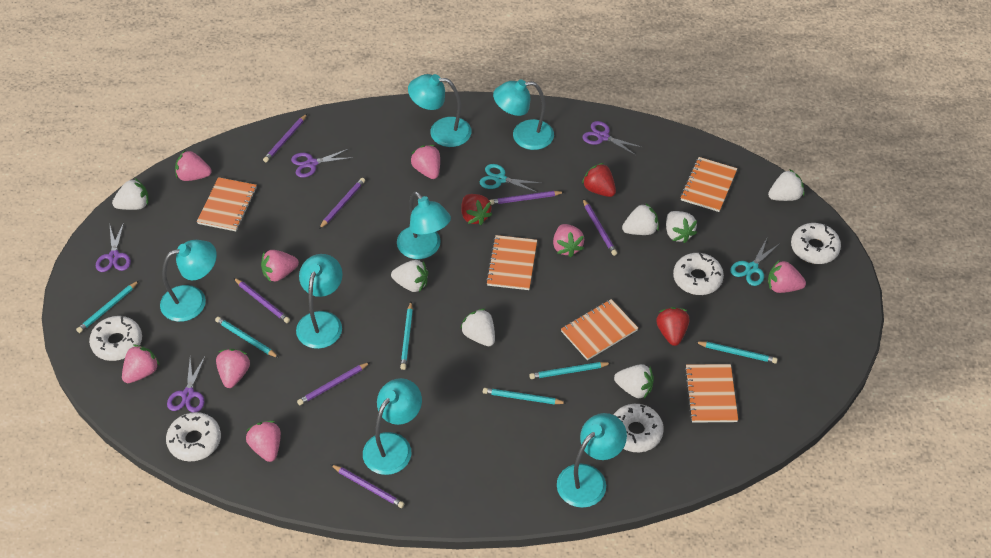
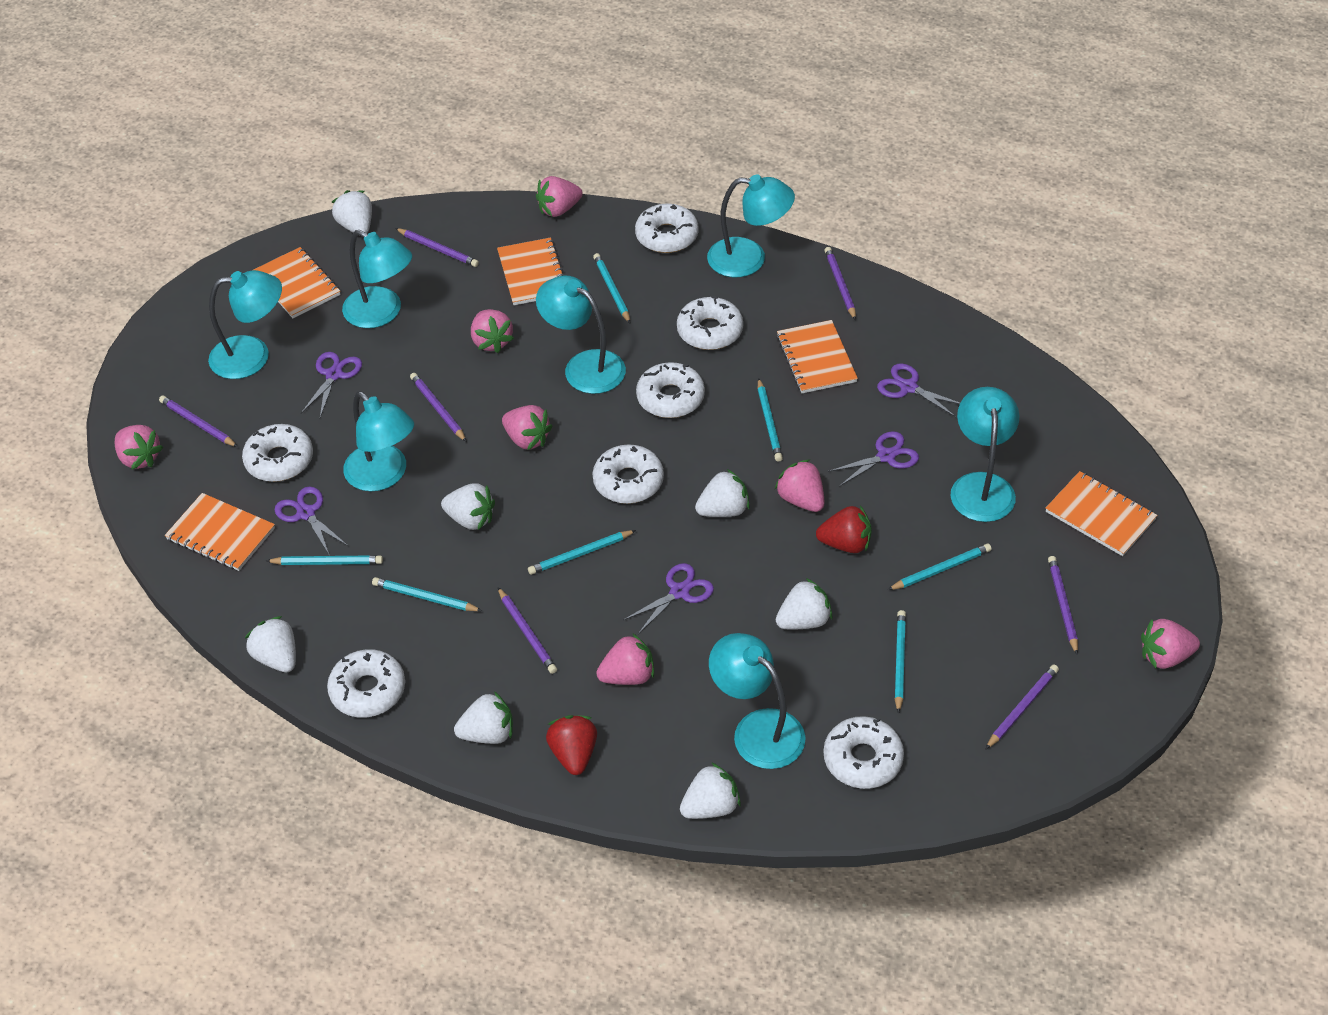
pink strawberry: [122,345,160,383] [175,150,211,181] [216,349,250,388] [246,421,281,462] [261,250,299,282] [410,145,440,179] [553,224,584,257] [768,260,806,293] = 8 -> [115,425,163,470] [471,309,514,353] [502,405,552,450] [536,176,583,217] [596,633,654,685] [775,459,825,512] [1141,619,1200,669] = 7
purple scissors: [96,222,131,272] [167,357,205,412] [291,148,350,178] [582,121,641,155] = 4 -> [275,486,348,556] [301,352,362,417] [623,563,714,634] [828,431,919,486] [877,363,960,417] = 5
red strawberry: [461,194,493,225] [582,163,616,197] [656,307,689,346] = 3 -> [546,715,597,775] [816,505,872,553] = 2
turquoise pencil: [76,281,139,333] [215,317,279,358] [400,302,413,370] [483,388,566,405] [529,362,611,379] [696,341,778,364] = 6 -> [266,555,383,565] [372,577,482,611] [528,530,636,575] [593,253,630,323] [758,378,783,462] [888,544,992,590] [895,610,906,714] = 7
turquoise scissors: [480,164,540,193] [730,238,779,286] = 2 -> none = 0
white donut: [89,316,142,361] [166,412,221,461] [613,404,664,452] [673,252,724,295] [791,223,841,264] = 5 -> [242,424,313,482] [327,649,405,718] [592,444,664,504] [635,203,698,253] [636,362,705,418] [677,296,743,350] [823,716,904,789] = 7

